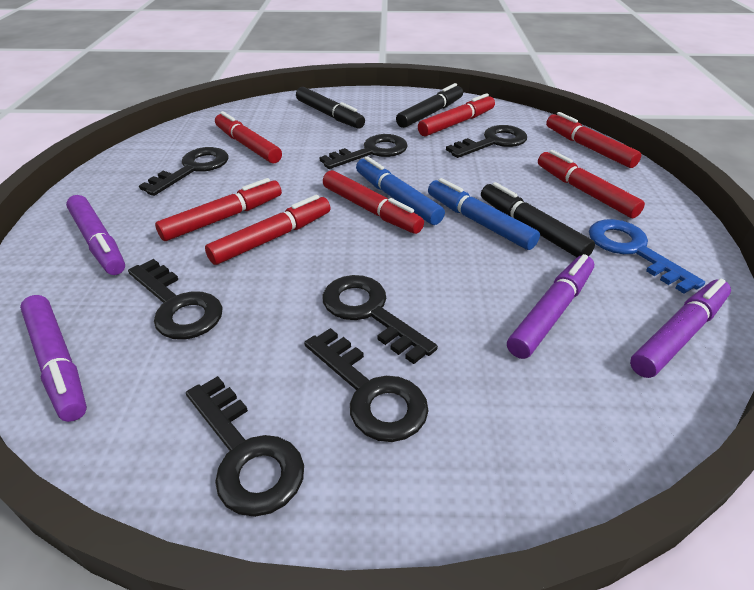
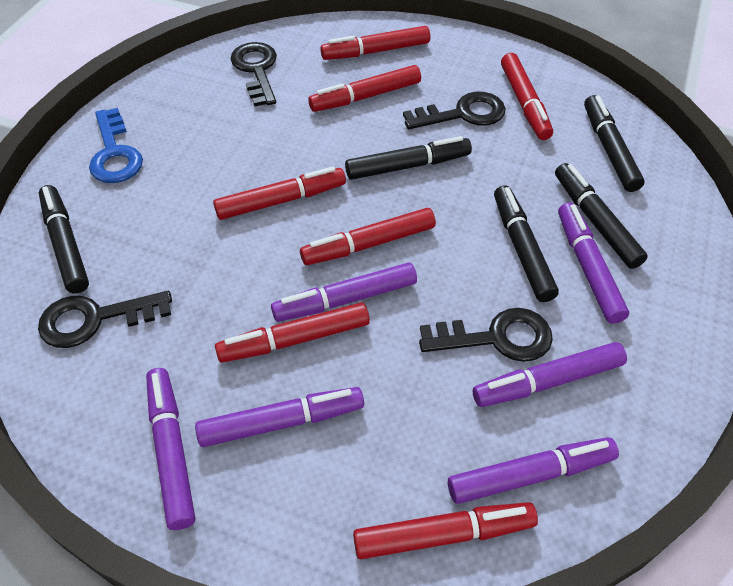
black key: [128,259,223,340] [139,147,228,196] [186,376,304,517] [304,328,429,442] [320,134,408,169] [323,275,438,364] [446,125,527,158] = 7 -> [38,291,172,348] [231,42,277,106] [403,92,506,129] [419,308,553,362] = 4
black marker: [296,87,365,129] [396,83,463,128] [481,182,595,257] = 3 -> [39,185,89,294] [345,136,472,180] [494,186,559,302] [555,163,648,269] [584,95,645,192] = 5
blue marker: [356,156,445,225] [428,178,540,250] = 2 -> none = 0
purple marker: [20,295,87,422] [66,195,125,275] [507,254,594,359] [630,279,731,378] = 4 -> [146,368,195,530] [195,387,364,447] [271,262,417,322] [448,437,619,504] [473,342,627,407] [558,202,629,324] = 6

